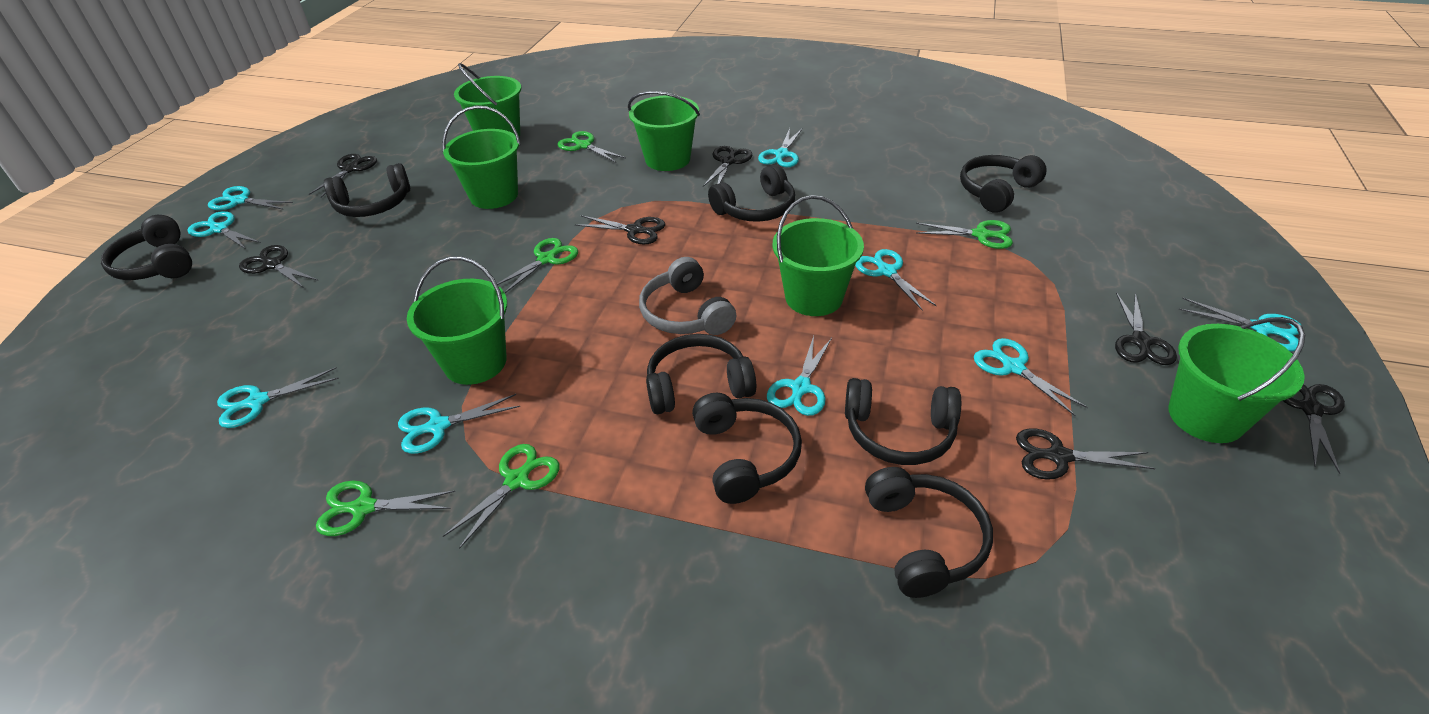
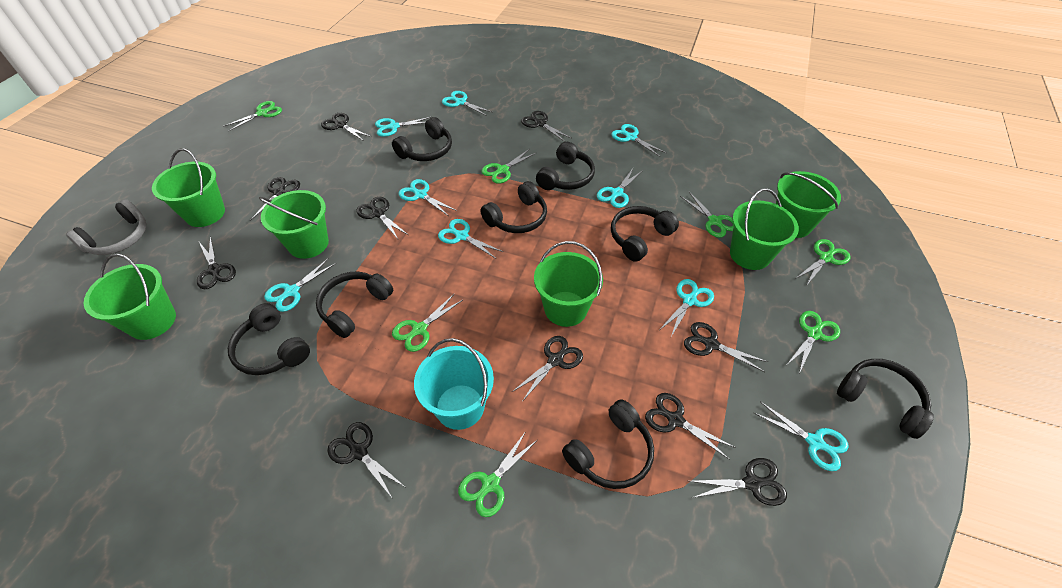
black scissors: [239,245,319,288] [308,154,377,198] [575,215,665,245] [703,146,752,187] [1016,428,1155,480] [1115,292,1177,365] [1283,384,1345,474] = 7 -> [197,236,236,289] [250,177,300,223] [321,113,371,141] [327,422,405,499] [356,197,408,239] [512,336,583,402] [521,111,571,142] [645,393,736,460] [684,322,768,372] [689,458,787,506] = 10
green scissors: [316,480,455,536] [443,444,560,549] [497,238,578,293] [558,131,626,163] [916,220,1013,249] = 5 -> [223,101,282,131] [392,294,463,352] [458,431,537,517] [481,149,536,184] [680,192,734,238] [788,311,840,373] [795,239,851,286] = 7
turquoise bucket: none = 0 -> [414,338,494,430] = 1

